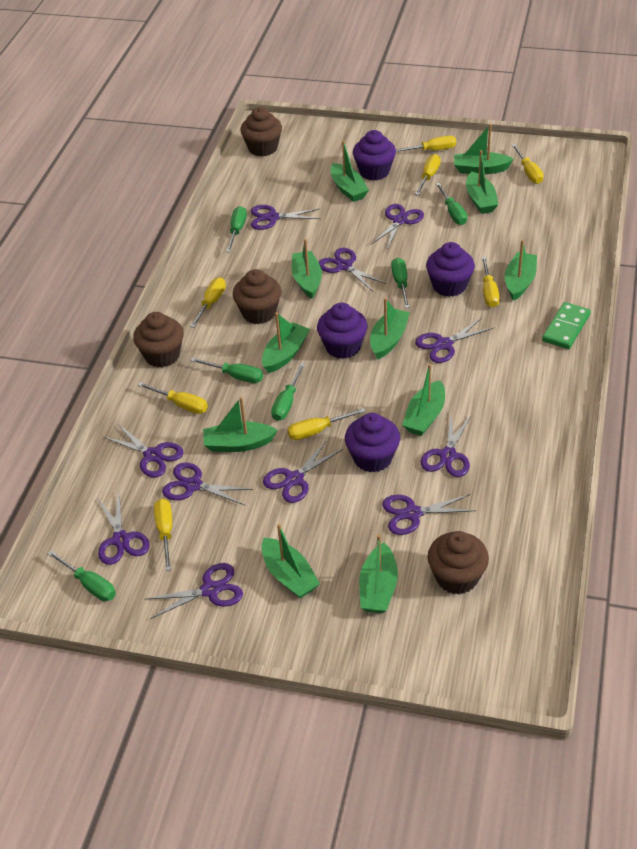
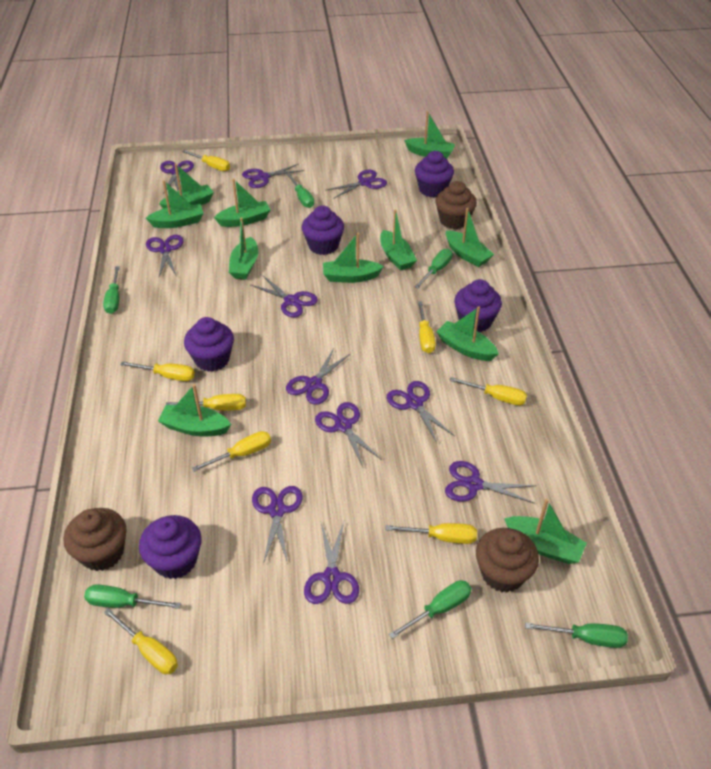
brown cupcake: [133,312,184,367] [233,269,281,324] [240,107,282,157] [427,531,489,594] = 4 -> [64,508,127,571] [435,181,477,229] [476,528,539,593] = 3
green domino: [542,302,591,349] = 1 -> none = 0
purple cupcake: [317,303,368,359] [345,413,400,472] [353,130,396,180] [426,242,475,297] = 4 -> [139,515,202,579] [184,317,234,372] [302,206,344,255] [415,151,454,198] [454,279,502,332] = 5

